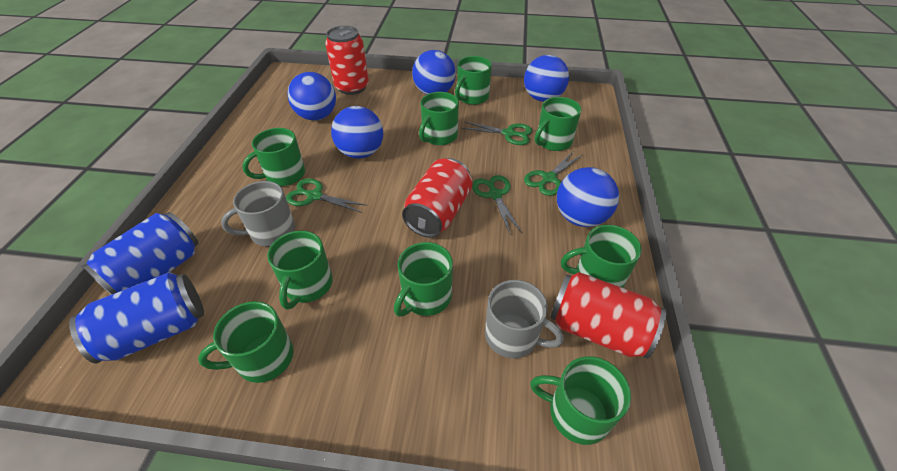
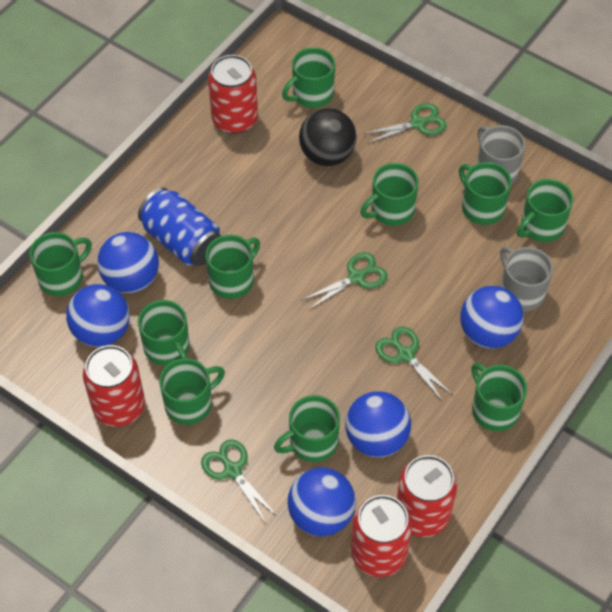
black ball: none = 0 -> [299,108,357,166] = 1
blue can: [69,272,204,364] [81,212,199,295] = 2 -> [138,188,221,266] = 1
green mug: [198,301,294,383] [242,128,305,186] [267,231,333,310] [394,242,453,317] [419,92,459,145] [455,56,492,105] [530,356,631,445] [535,97,582,151] [561,225,642,288] = 9 -> [29,232,92,296] [138,300,190,365] [159,358,225,425] [206,235,260,299] [274,395,340,462] [282,47,335,108] [360,163,419,226] [459,162,512,225] [471,363,527,431] [517,179,573,242] = 10
red can: [325,26,369,95] [402,158,472,238] [550,272,666,359] = 3 -> [83,345,145,426] [208,55,258,134] [351,495,412,577] [397,455,457,537] = 4

